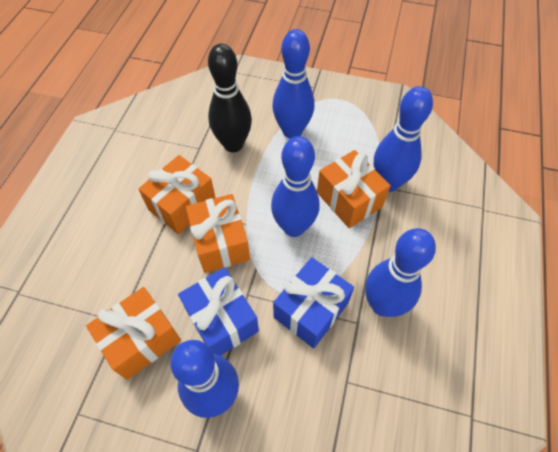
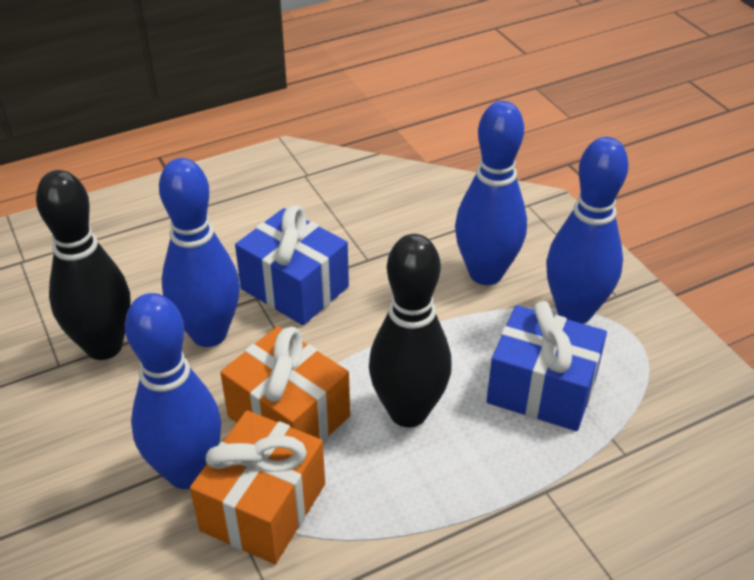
black bowling pin: [208,44,252,152] = 1 -> [36,170,131,360] [369,234,452,428] = 2
blue bowling pin: [170,340,239,418] [271,136,319,237] [272,29,314,139] [365,228,436,317] [374,86,433,192] = 5 -> [125,293,221,489] [159,158,240,347] [455,101,527,285] [546,137,629,324] = 4
orange gift: [86,287,181,380] [138,155,215,234] [186,194,250,273] [317,150,391,228] = 4 -> [190,410,325,564] [220,326,350,442] = 2

